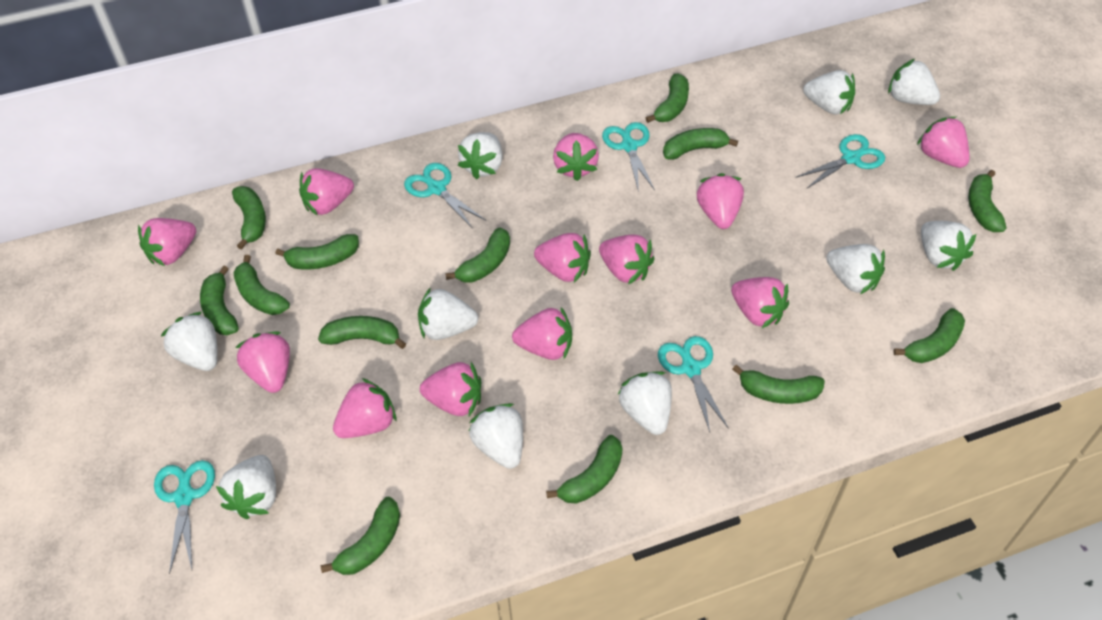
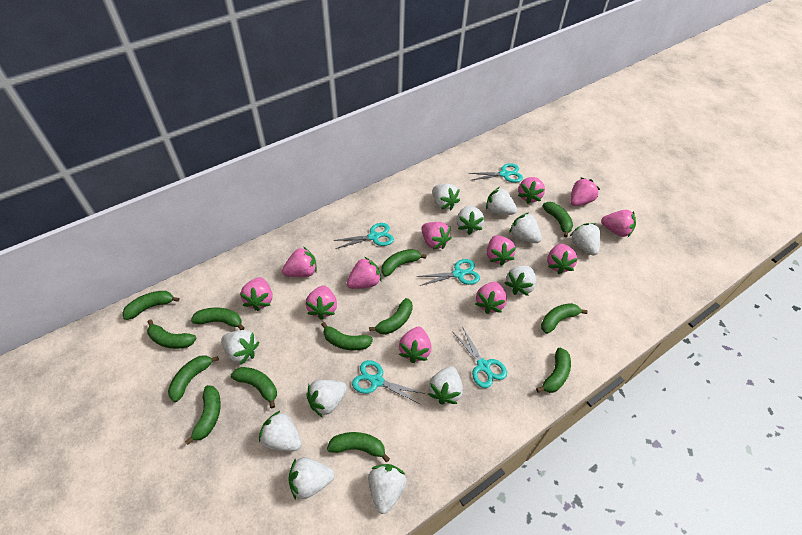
white strawberry: [161,312,217,371] [216,455,276,519] [418,287,478,340] [458,132,503,180] [468,403,523,469] [617,371,672,435] [803,70,855,115] [826,244,885,294] [888,59,940,105] [921,221,976,271] = 10 -> [221,330,259,365] [259,411,302,451] [288,457,335,500] [306,380,347,418] [368,464,407,514] [428,366,463,405] [433,184,460,210] [457,206,484,235] [486,187,517,215] [505,266,536,296] [509,213,542,243] [569,223,600,255] = 12

